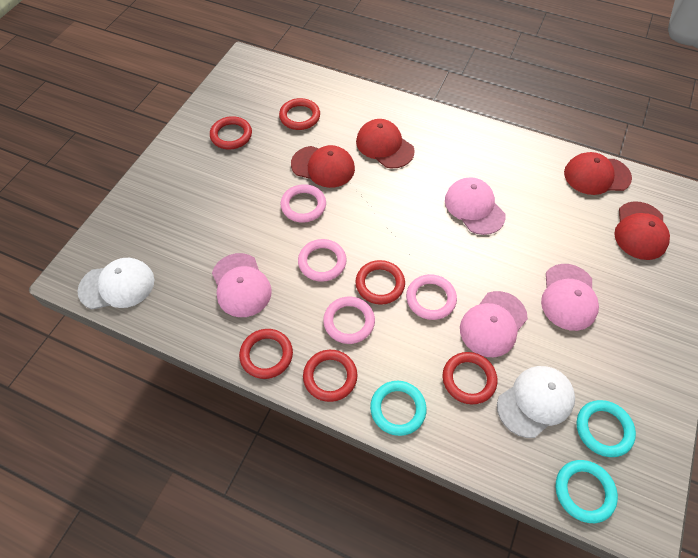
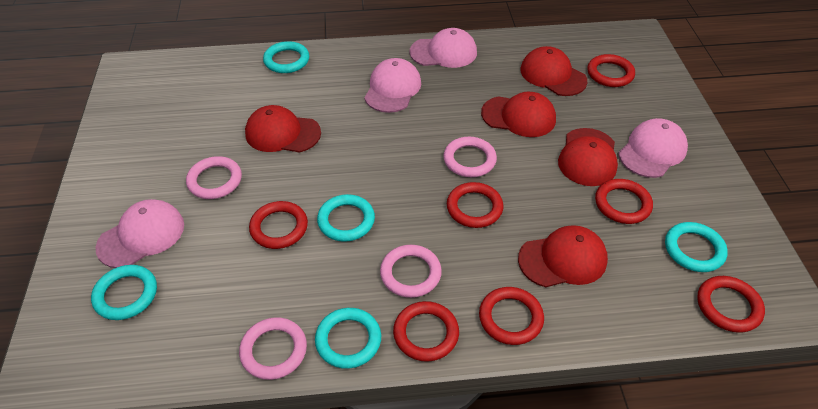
red cap: [291,145,355,188] [356,119,415,168] [564,152,632,195] [614,201,670,260] = 4 -> [245,105,321,153] [481,92,556,137] [518,225,608,287] [520,46,587,96] [558,128,618,186] = 5
red ring: [210,116,252,150] [239,329,293,379] [279,98,320,130] [303,350,357,402] [355,260,405,305] [443,352,497,404] = 6 -> [249,201,308,249] [393,301,459,362] [447,182,503,228] [479,287,544,345] [587,54,635,87] [595,179,653,224] [697,276,765,333] = 7
turquoise ring: [370,381,427,436] [556,460,618,523] [576,400,636,457] = 3 -> [91,265,157,320] [263,41,309,73] [315,308,381,369] [317,194,375,242] [665,222,728,272] = 5
white cap: [77,258,154,309] [497,366,575,438] = 2 -> none = 0

